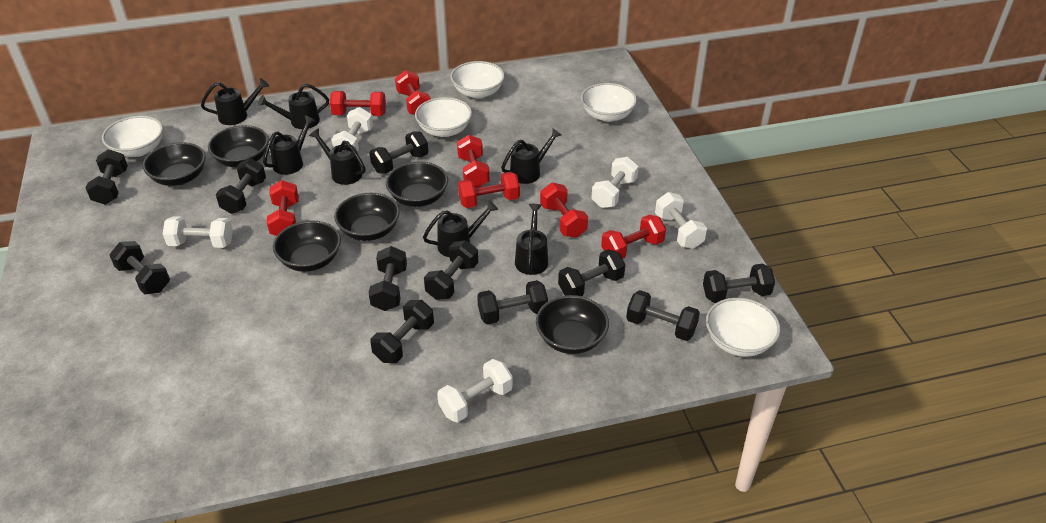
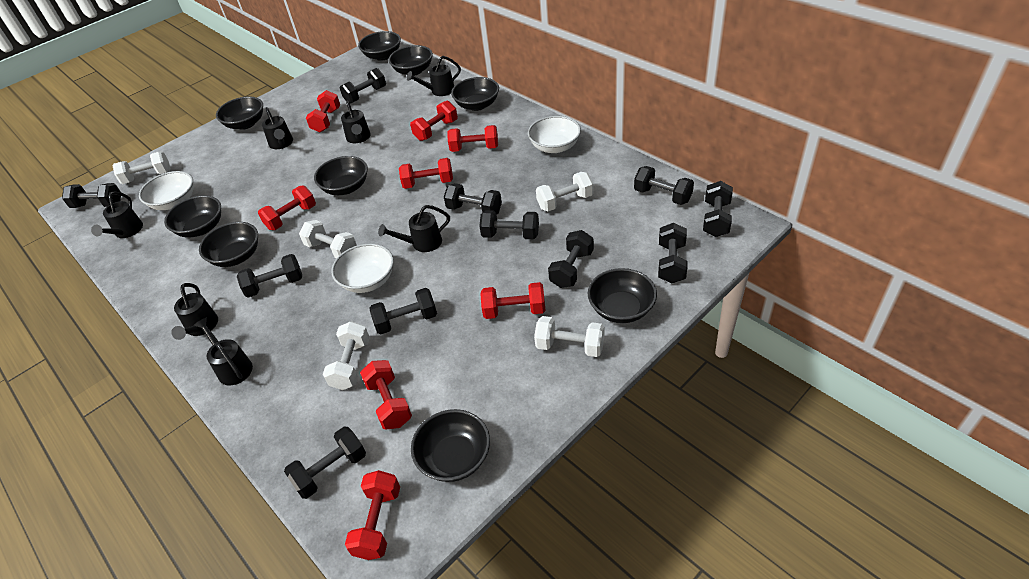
black bowl: [143,142,206,186] [208,125,269,167] [273,220,341,272] [334,193,400,241] [386,161,448,207] [536,295,609,354] = 6 -> [164,195,221,238] [199,222,258,267] [216,96,263,130] [314,156,368,195] [358,31,401,61] [388,45,433,76] [411,409,490,482] [451,77,499,111] [588,268,657,323] = 9
red dumbbell: [267,180,299,236] [330,91,386,116] [395,70,431,115] [457,135,490,188] [458,172,520,208] [540,183,588,238] [601,215,666,259] = 7 -> [258,186,316,230] [306,90,340,133] [345,470,400,560] [360,360,412,429] [399,158,453,189] [410,100,458,141] [447,125,498,152] [480,282,546,319] = 8
white bowl: [102,116,163,157] [415,97,472,137] [451,61,505,98] [581,83,637,122] [706,298,780,357] = 5 -> [139,171,193,210] [331,244,394,293] [528,116,581,153] = 3

